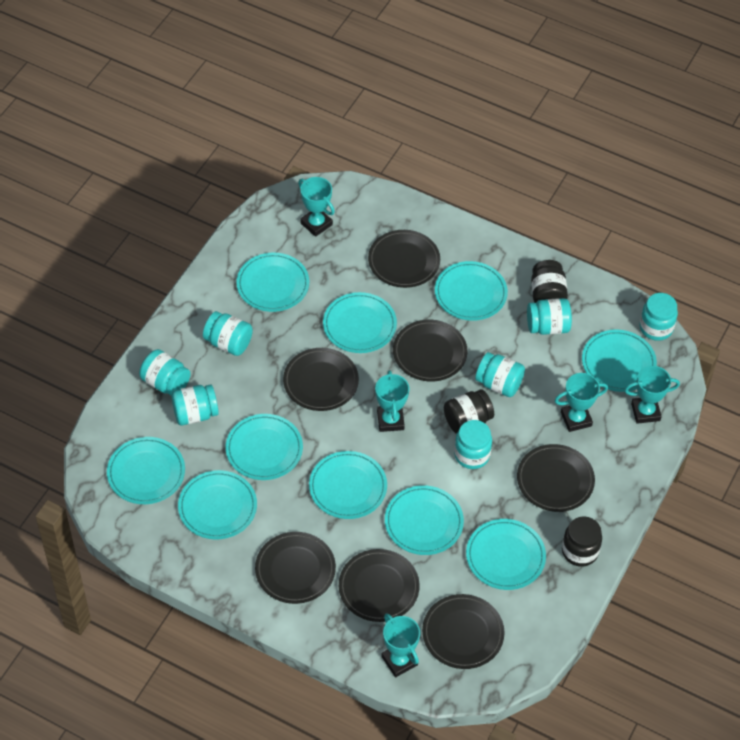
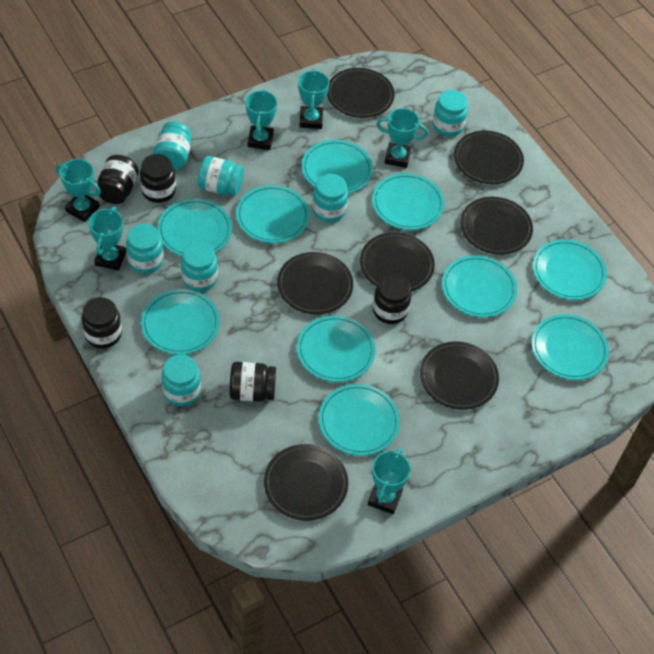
black jar: [444,389,494,434] [531,260,568,303] [562,516,602,567] = 3 -> [82,297,122,349] [96,155,139,204] [140,154,176,203] [229,362,276,402] [373,274,411,324] = 5
turquoise trophy: [298,177,335,237] [375,370,409,432] [381,613,420,677] [555,373,608,432] [624,366,680,424] = 5 -> [56,159,101,222] [88,207,126,271] [246,89,277,150] [298,69,329,129] [368,447,411,514] [376,108,428,168] = 6

